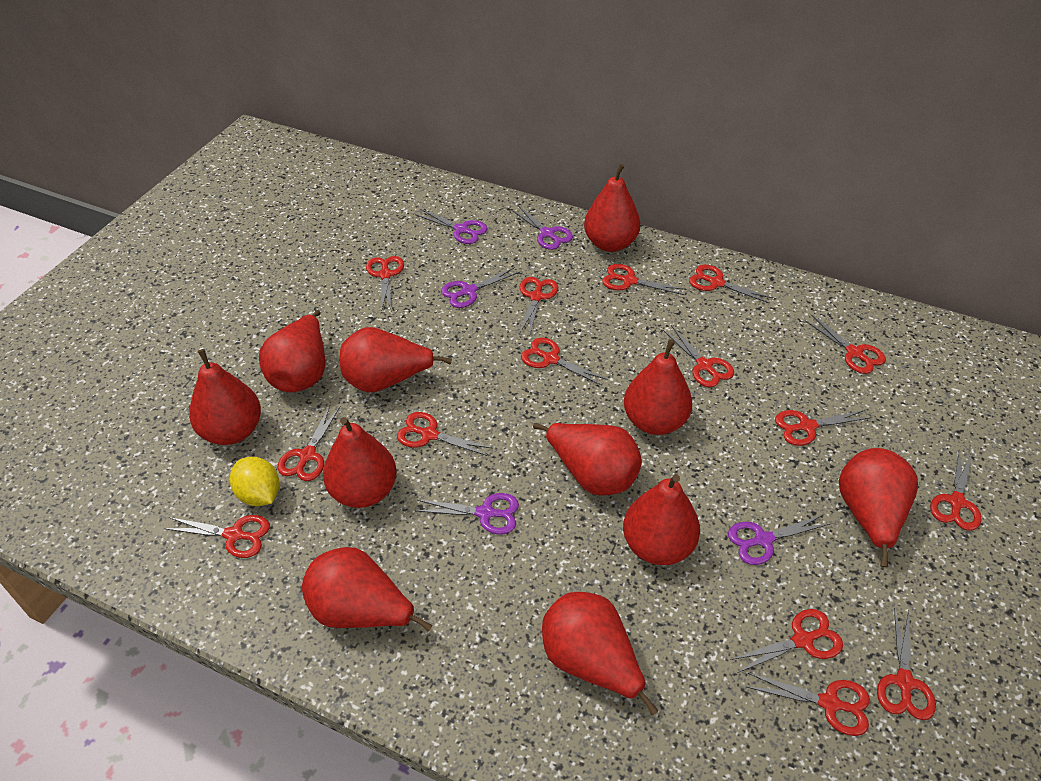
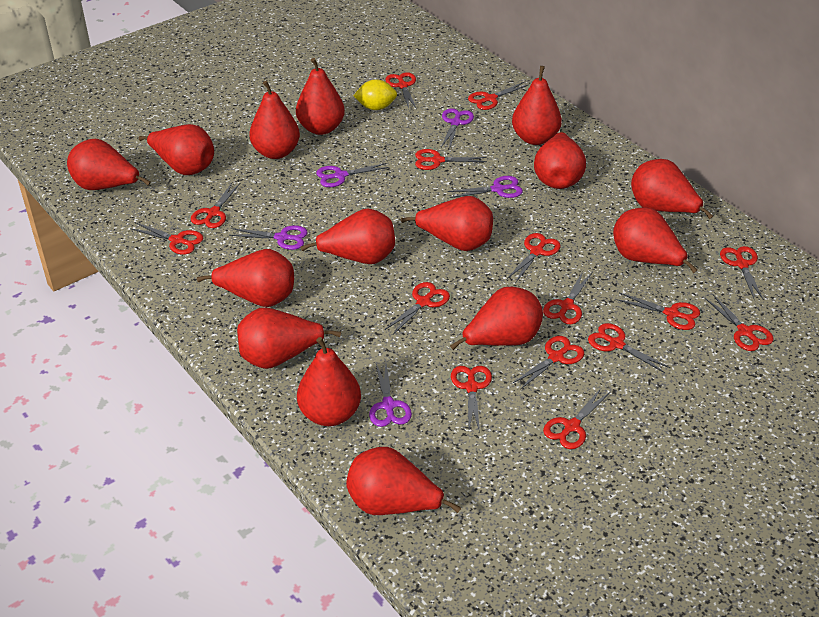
red pear: [189,349,261,445] [259,310,325,392] [302,547,433,632] [323,417,397,508] [340,327,452,393] [533,423,642,496] [542,592,658,715] [584,164,640,252] [623,474,700,565] [624,339,692,435] [839,448,918,567] = 11 -> [67,139,151,190] [139,124,214,175] [197,249,294,307] [237,307,341,369] [249,81,300,159] [296,58,345,135] [297,337,361,426] [301,208,395,264] [346,447,461,515] [401,196,493,251] [450,287,543,350] [512,66,562,145] [534,131,586,189] [613,207,697,273] [631,159,713,220] = 15

